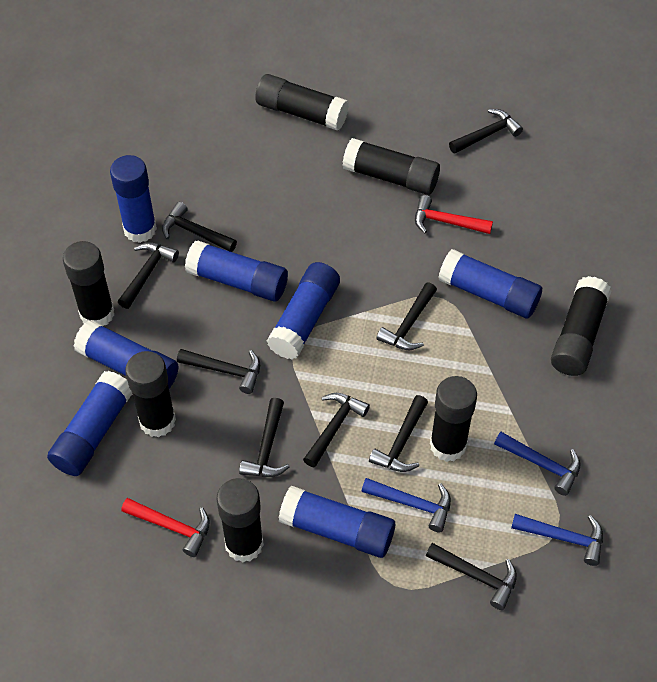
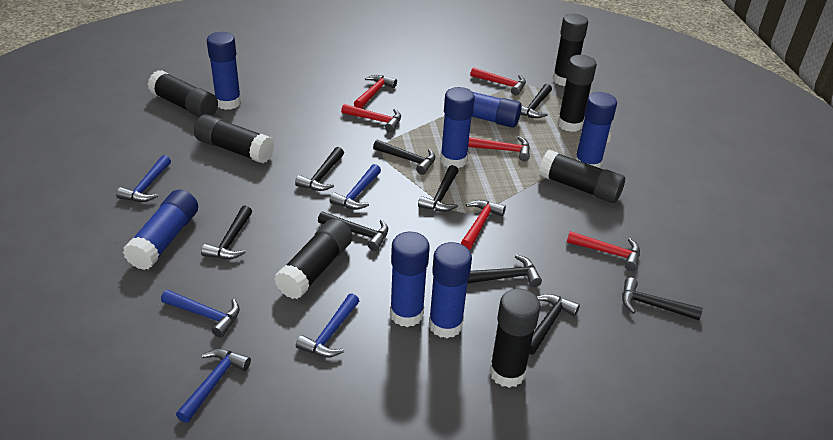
blue hammer: [362,478,451,533] [494,432,580,496] [511,514,603,566] = 3 -> [116,155,171,202] [161,290,240,338] [176,349,251,423] [296,293,359,357] [329,164,381,209] = 5
red hammer: [121,498,210,557] [415,195,493,234] = 2 -> [341,104,401,132] [354,75,397,109] [461,200,506,249] [468,136,530,161] [470,67,526,95] [567,231,640,271] = 6

